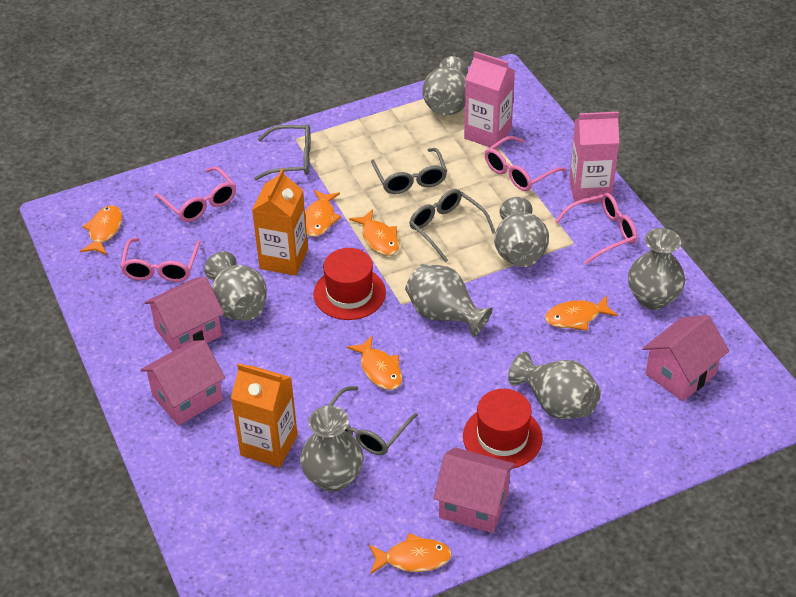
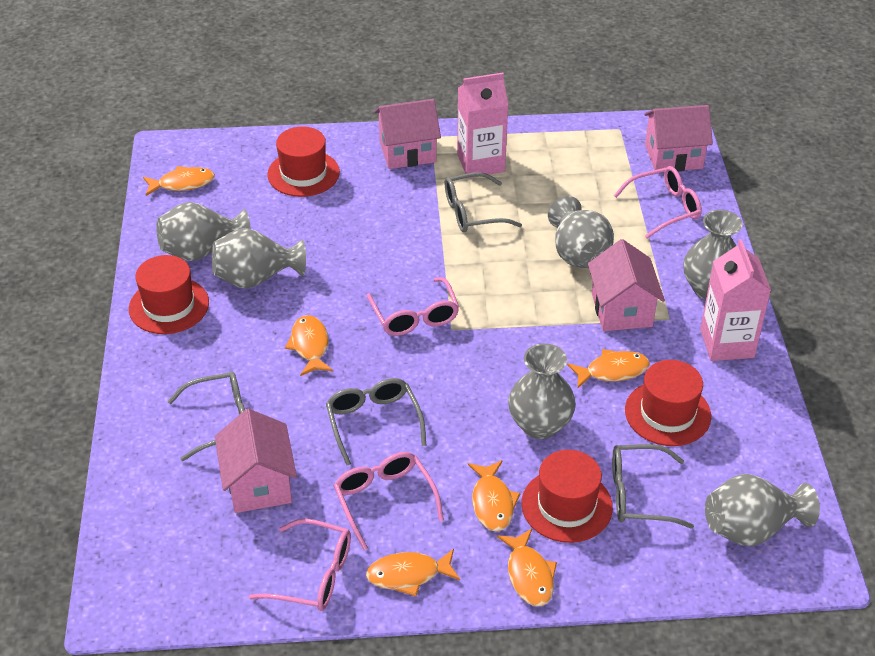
grey vase: [204,251,267,321] [300,406,363,492] [405,264,493,337] [423,56,468,115] [494,197,549,267] [508,352,601,419] [628,228,685,310] = 7 -> [157,202,251,261] [212,228,306,288] [508,343,576,439] [548,196,614,268] [684,210,743,300] [705,474,820,546] = 6
orange carton: [231,363,298,468] [252,169,308,276] = 2 -> none = 0
red hat: [313,248,386,320] [463,389,543,468] = 2 -> [129,255,209,334] [268,126,340,197] [521,450,613,543] [625,360,711,446] = 4

